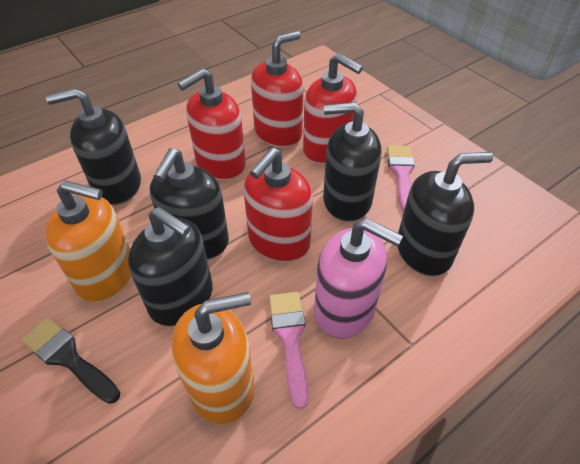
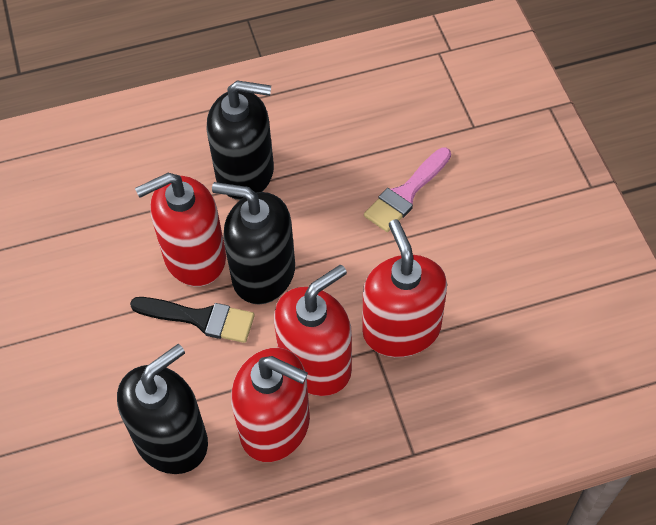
black soap dispenser: [46,88,141,205] [128,207,212,326] [150,148,229,260] [323,102,381,222] [397,152,493,276] = 5 -> [117,344,208,474] [206,80,274,200] [212,182,295,305] = 3
orange soap dispenser: [45,180,132,303] [171,292,254,424] = 2 -> none = 0
pink brush: [269,292,309,409] [387,146,415,213] = 2 -> [364,147,451,232] = 1
pink soap dispenser: [314,218,403,339] = 1 -> none = 0

